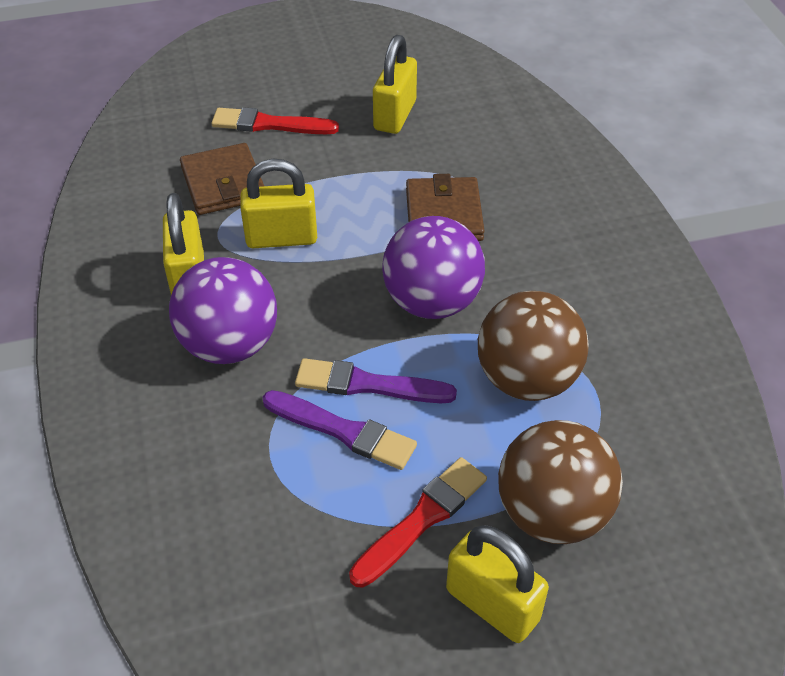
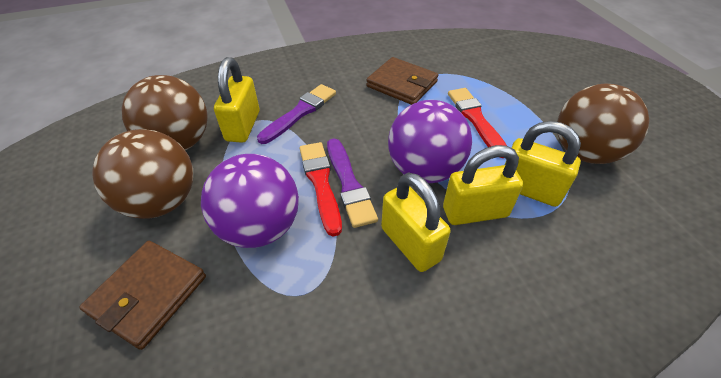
brown ball: [478,291,589,401] [498,420,623,544] = 2 -> [92,129,193,219] [122,75,208,150] [557,84,649,164] = 3

